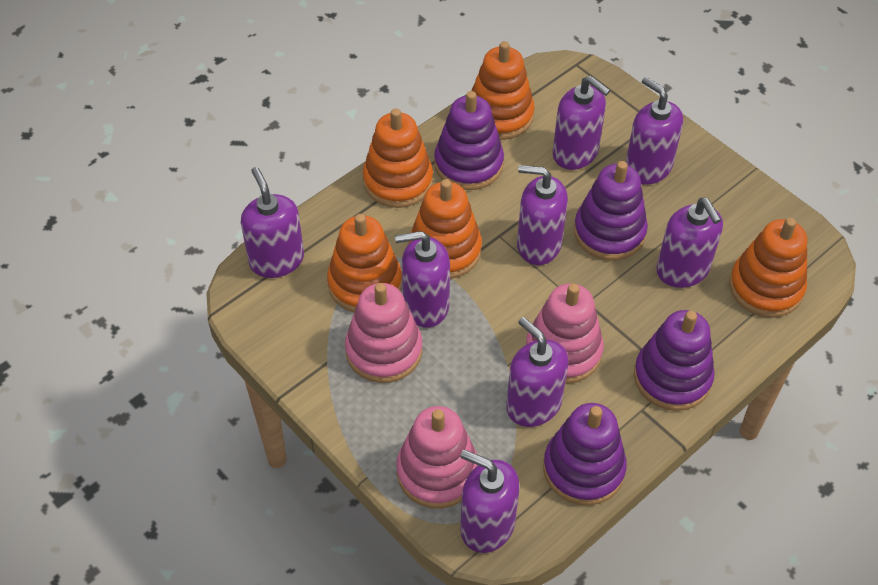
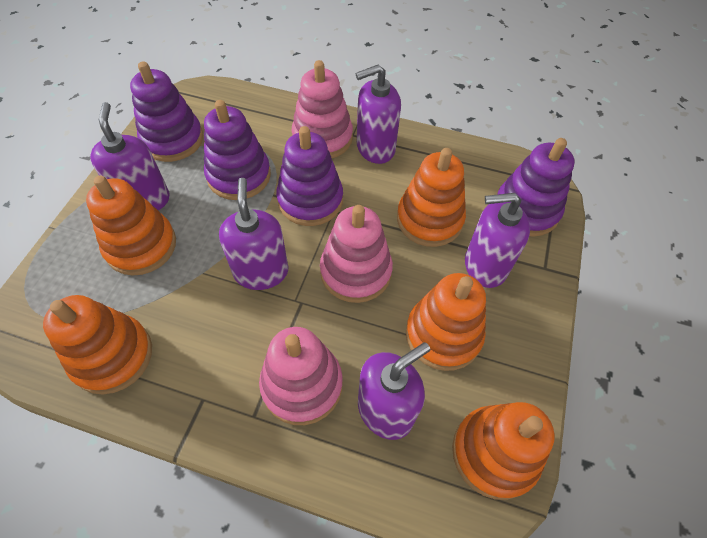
purple soap dispenser: [241,167,304,278] [395,231,450,328] [460,450,520,553] [506,317,569,427] [517,165,568,265] [553,76,610,170] [626,77,683,185] [656,198,723,288] = 8 -> [90,102,170,210] [219,178,288,290] [355,65,401,164] [358,342,430,440] [465,193,530,288] = 5

